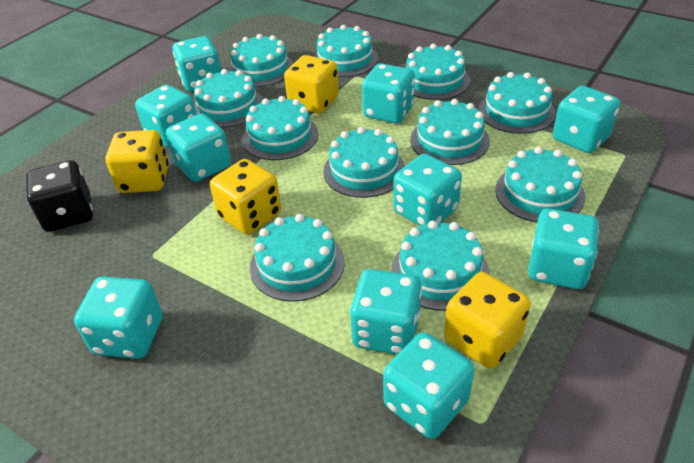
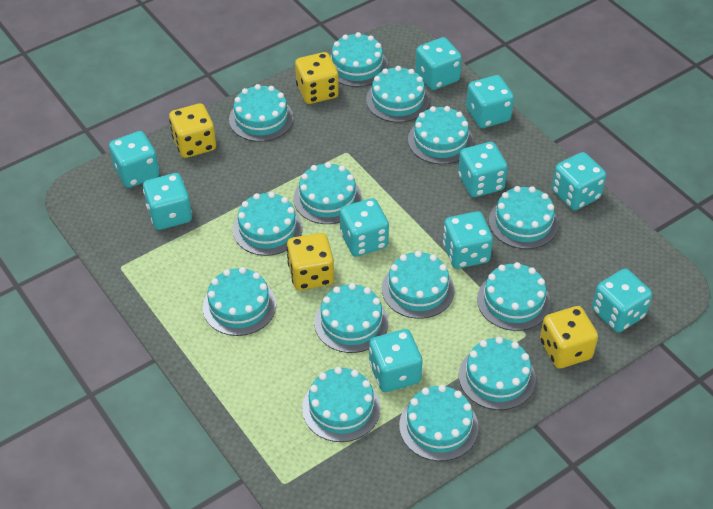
black dice: [26,160,93,232] = 1 -> none = 0
turquoise cake: [194,69,263,128] [228,34,294,87] [242,96,318,160] [250,214,345,302] [314,25,378,77] [323,127,405,198] [391,220,489,311] [406,43,470,100] [410,99,490,165] [479,72,556,134] [495,147,585,222] = 11 -> [203,267,276,336] [229,84,294,142] [233,192,302,256] [294,162,362,224] [302,367,380,442] [314,283,388,353] [330,32,388,87] [366,66,430,122] [382,251,455,319] [399,385,479,461] [408,106,473,164] [459,337,536,410] [477,262,551,331] [489,186,559,249] = 14

